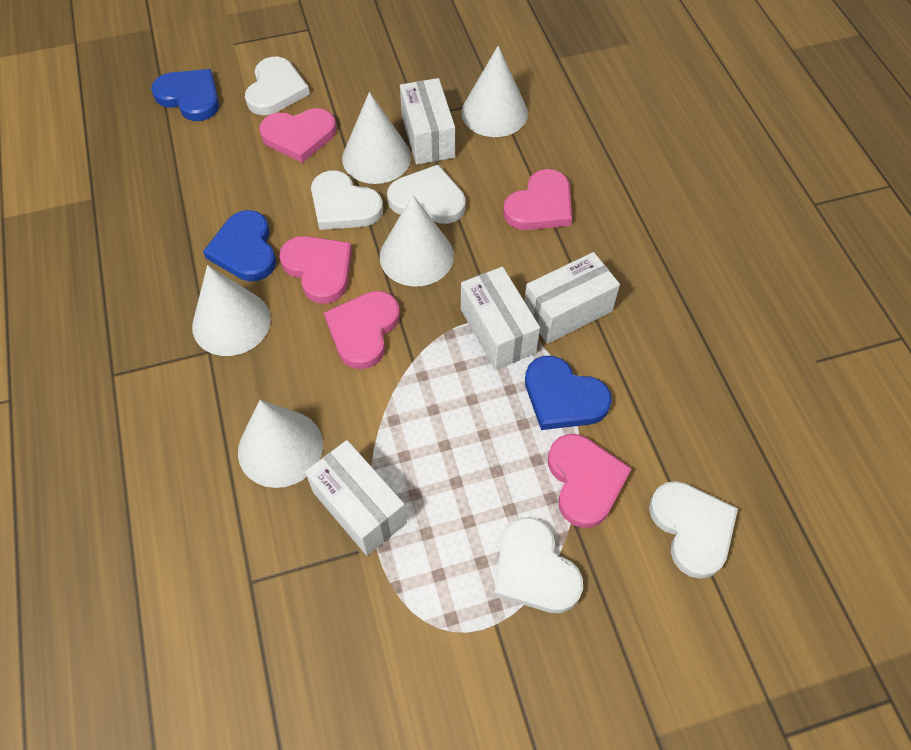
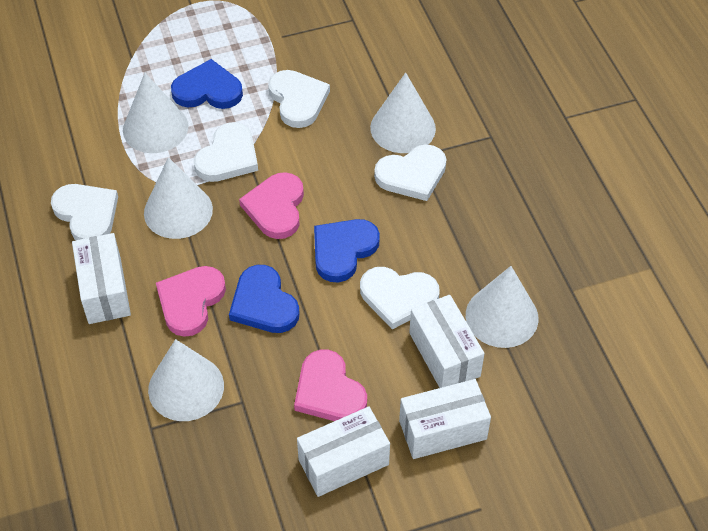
pink heart: [259,108,336,163] [279,236,352,304] [324,291,400,369] [503,169,572,230] [548,434,632,528] = 5 -> [156,266,226,337] [239,172,304,239] [294,350,367,421] = 3

